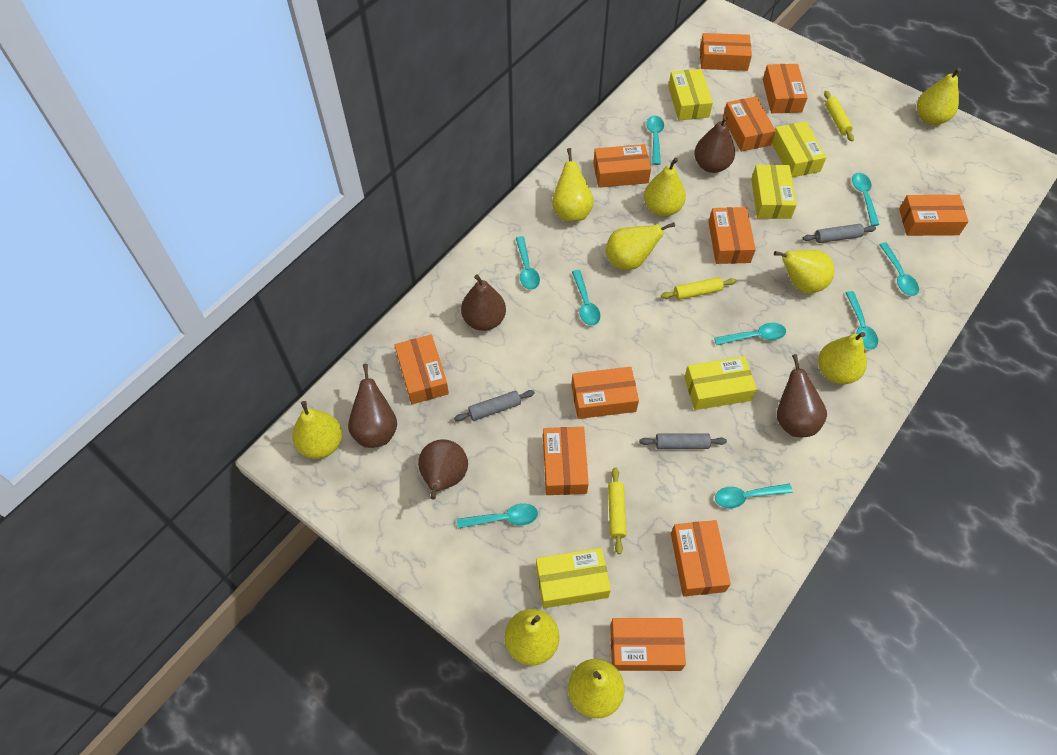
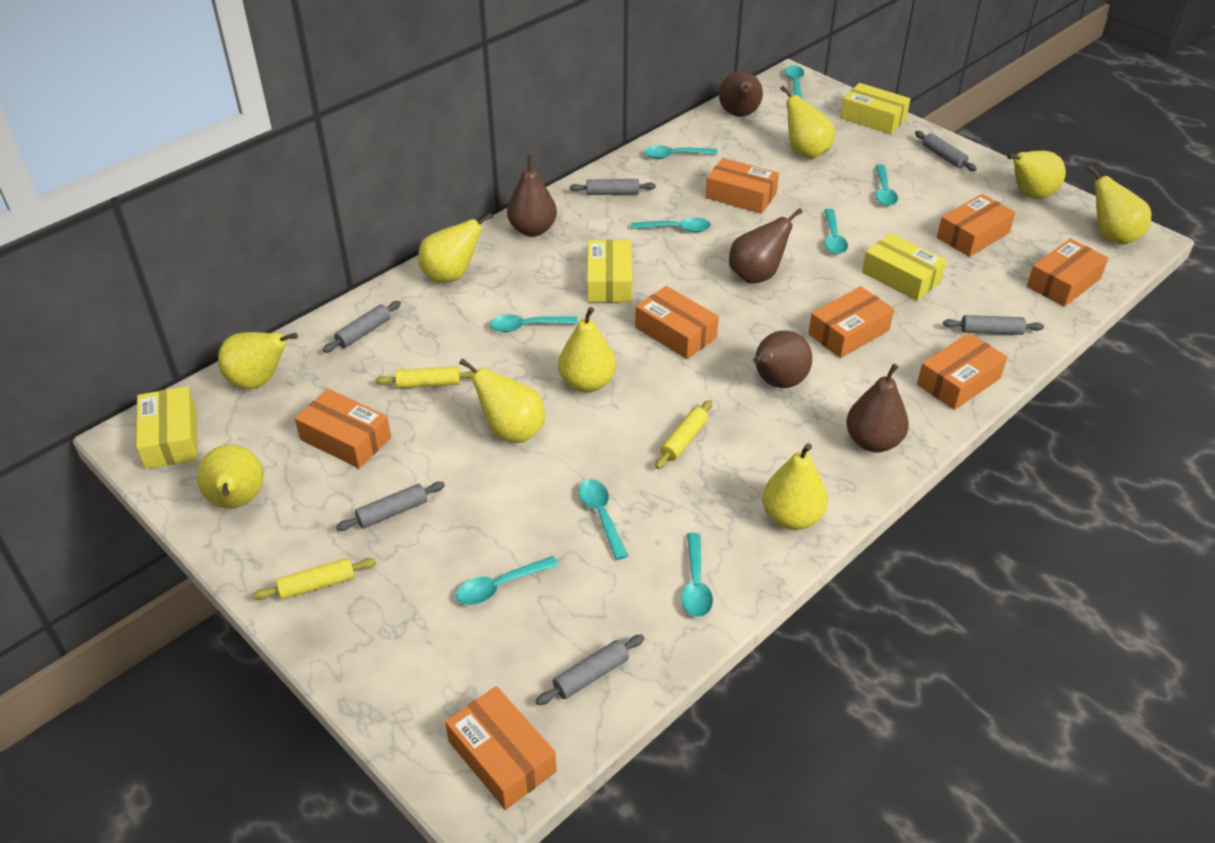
grey rolling pin: [454,390,535,421] [639,433,727,449] [803,224,876,243] = 3 -> [323,301,401,353] [336,482,445,531] [536,635,644,705] [570,179,656,195] [915,131,977,171] [943,315,1044,335] = 6
orange box: [395,335,449,404] [543,427,589,495] [571,367,639,419] [593,144,651,188] [610,618,686,671] [671,520,731,596] [700,33,752,71] [709,207,756,264] [723,96,776,152] [763,64,808,113] [899,195,968,236] = 11 -> [295,389,391,468] [445,686,557,810] [635,286,719,359] [705,158,779,214] [808,286,894,358] [917,333,1007,410] [937,194,1016,257] [1027,239,1108,307] = 8
yellow box: [536,548,611,608] [668,69,713,120] [684,356,757,410] [751,165,797,219] [772,121,827,177] = 5 -> [136,386,198,469] [587,240,632,302] [840,83,910,134] [862,233,947,301] = 4

